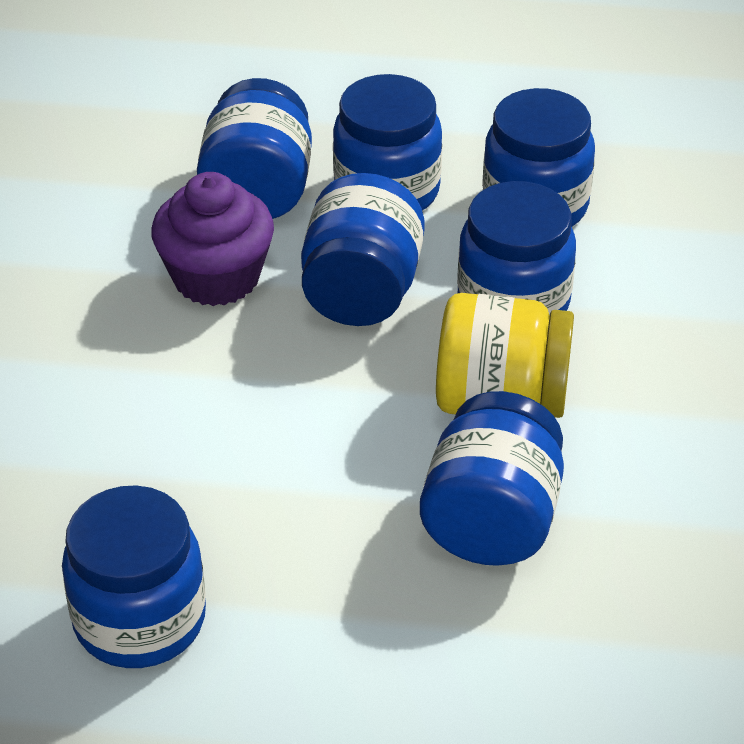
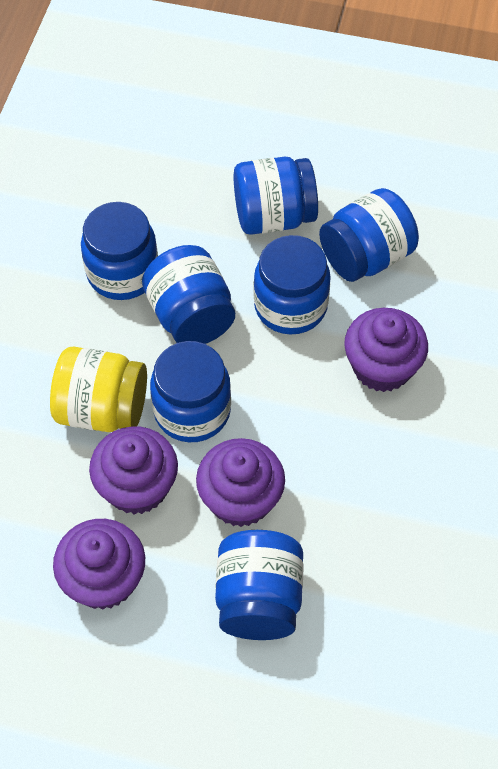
purple cupcake: [151,172,274,306] = 1 -> [53,519,145,610] [89,426,178,515] [196,438,285,527] [344,308,428,392] = 4

